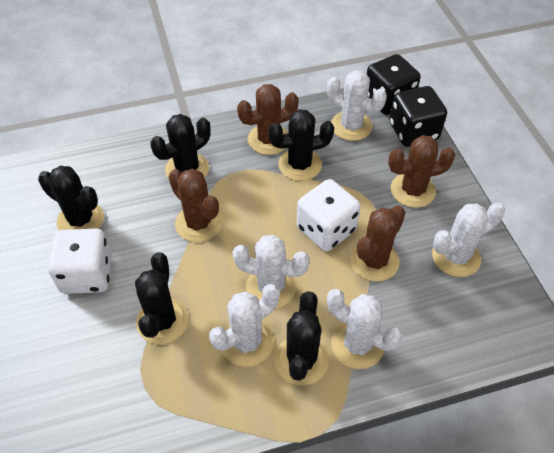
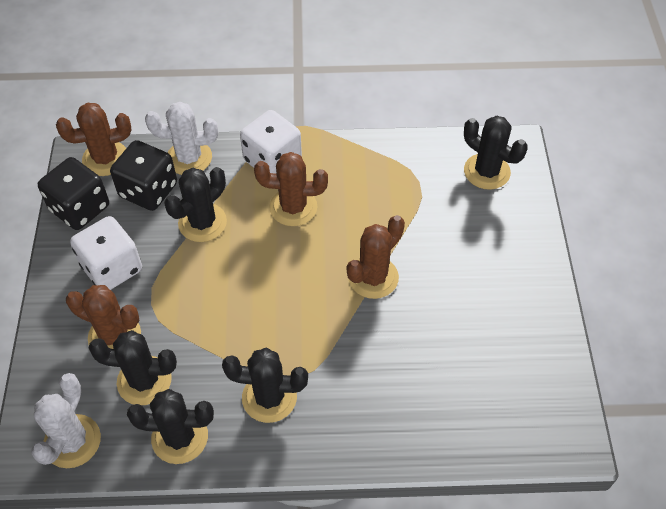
white cactus: [209,284,279,367] [232,235,310,309] [327,70,387,141] [327,289,403,369] [432,203,505,277] = 5 -> [31,373,101,468] [145,102,218,175] = 2

